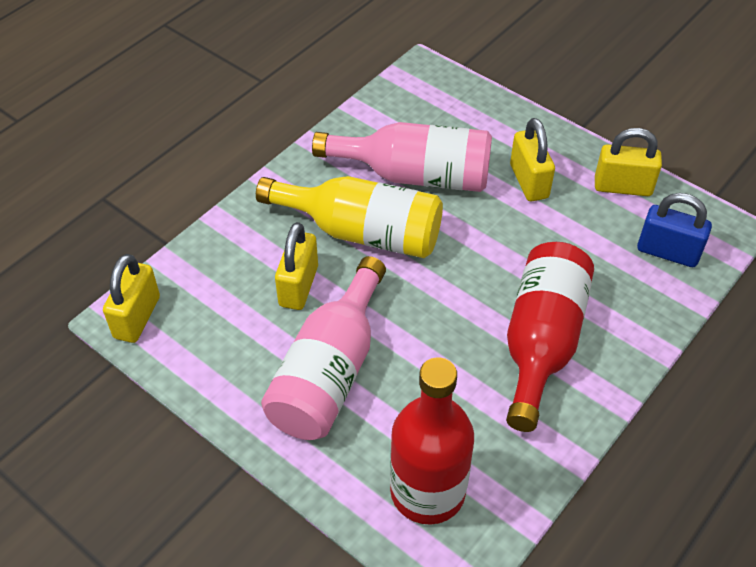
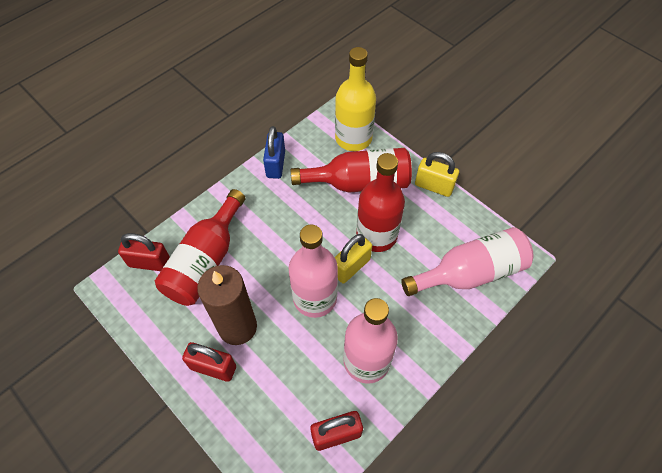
brown candle: none = 0 -> [197,265,257,345] = 1
pink bottle: [261,256,386,440] [312,122,492,192] = 2 -> [289,224,338,318] [343,298,398,384] [401,227,534,296] = 3
red bottle: [390,357,474,525] [506,242,594,432] = 2 -> [155,189,246,306] [291,148,412,193] [356,153,405,252] = 3
red padlock: none = 0 -> [118,233,170,271] [182,342,236,382] [310,411,363,451] = 3
yellow padlock: [103,254,160,343] [275,222,318,310] [510,118,555,201] [595,128,662,196] = 4 -> [335,234,372,283] [415,152,459,197] = 2

